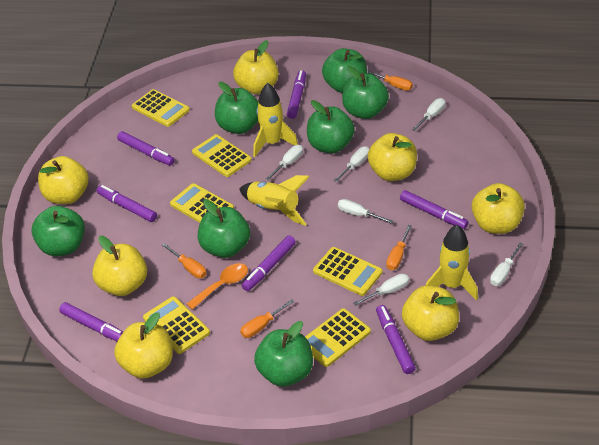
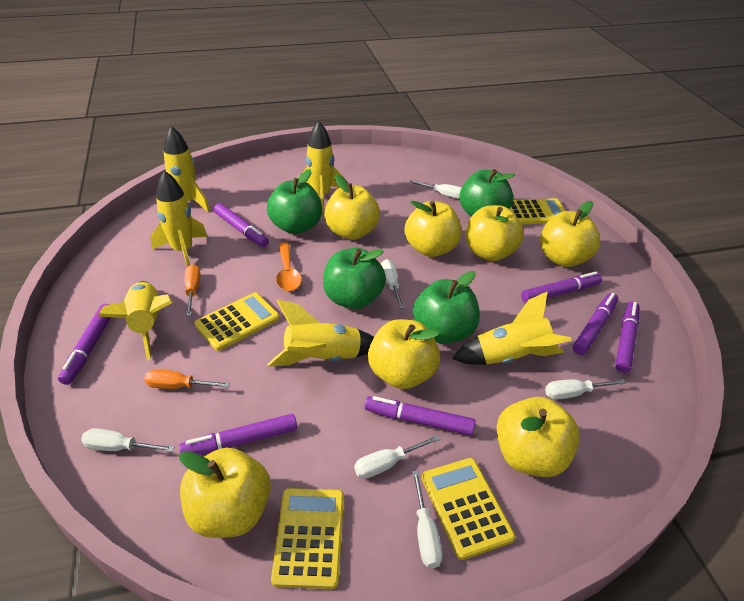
green apple: [31,206,85,256] [198,199,250,258] [215,82,258,134] [254,321,313,387] [307,100,355,153] [322,48,367,93] [342,66,389,119] = 7 -> [267,169,322,234] [323,248,386,309] [413,271,480,344] [459,169,515,216] = 4
orange screwdriver: [162,243,207,278] [240,299,294,338] [367,70,413,91] [386,225,412,270] = 4 -> [144,369,230,389] [185,264,200,316] = 2
yellow calculator: [132,89,190,127] [143,296,210,354] [170,183,234,223] [192,134,252,177] [305,308,371,367] [313,247,383,296] = 6 -> [194,292,280,351] [271,488,344,589] [422,458,515,560] [510,198,565,225] = 4
yellow rocket: [240,175,309,226] [253,83,298,157] [426,225,478,301] = 3 -> [98,281,172,361] [150,170,208,267] [163,126,210,212] [268,299,374,366] [299,121,344,212] [452,291,572,365] = 6

